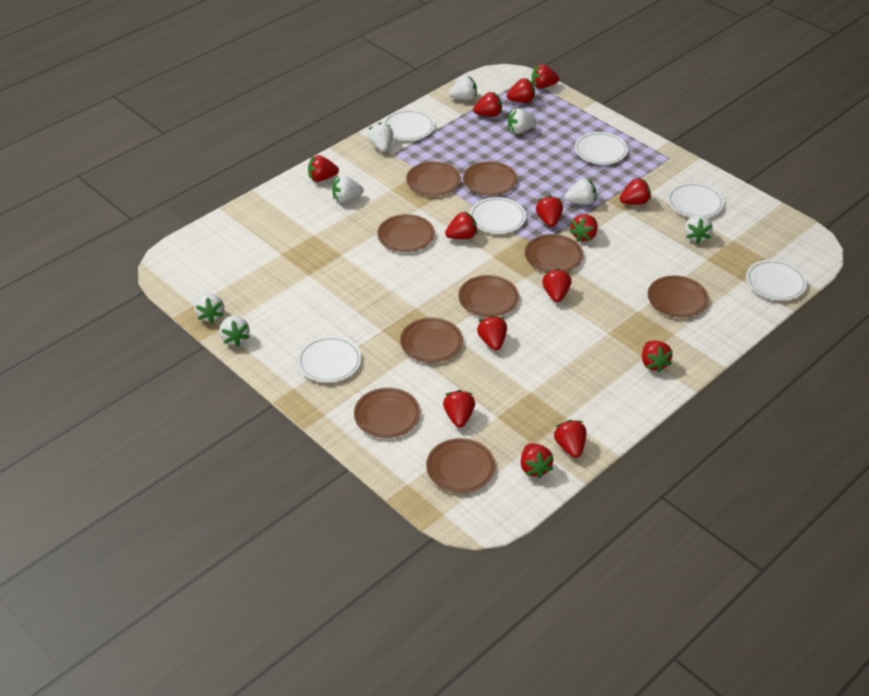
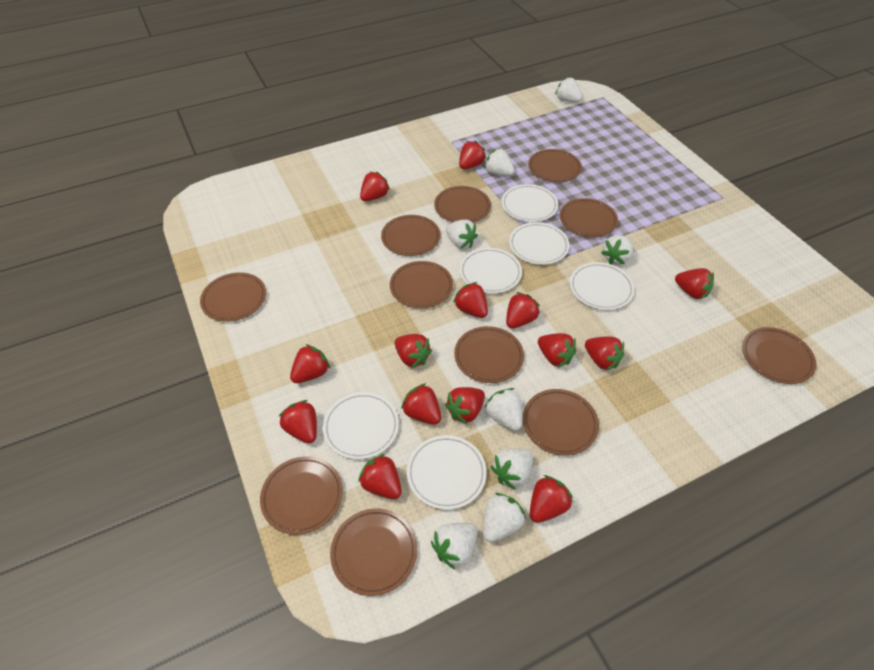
brown plate: [354,388,420,438] [377,214,435,252] [400,318,463,363] [406,161,461,196] [426,438,495,493] [458,275,519,317] [463,161,518,196] [525,234,583,272] [648,276,709,318] = 9 -> [200,272,266,322] [260,456,343,535] [330,508,417,596] [381,215,441,256] [390,261,453,308] [434,186,491,222] [454,326,524,383] [523,389,599,455] [528,149,582,183] [560,198,618,238] [742,327,816,384] = 11

